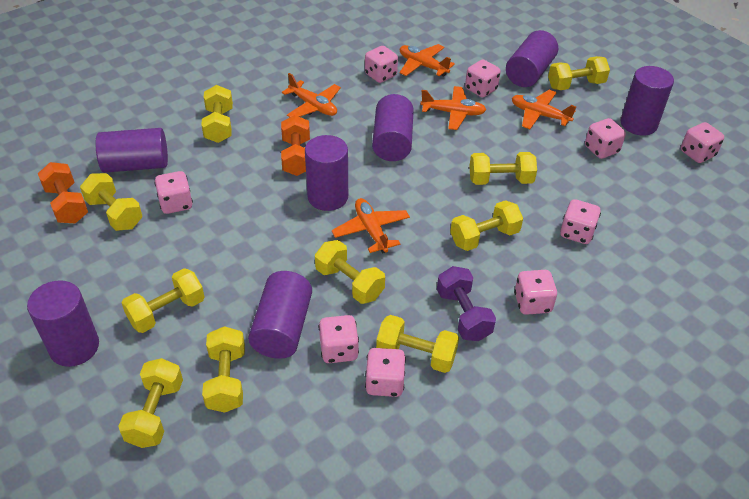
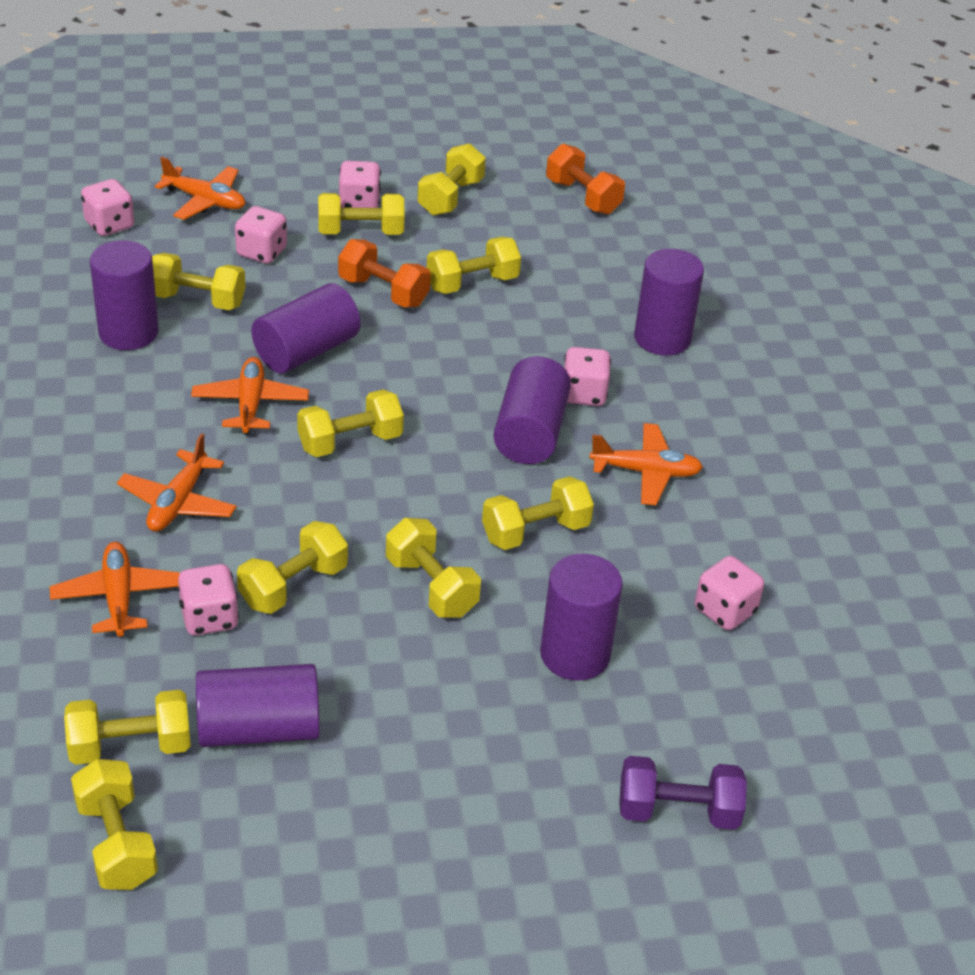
pink dice: [154,171,193,214] [319,315,359,363] [365,46,398,83] [365,348,406,397] [465,60,501,97] [514,270,557,315] [560,199,601,244] [585,118,626,159] [681,122,724,163] = 9 -> [81,179,134,236] [178,564,239,635] [235,206,287,264] [339,161,381,208] [564,347,611,406] [695,556,764,630] = 6
purple cylinder: [27,280,99,367] [95,128,168,173] [248,271,312,359] [305,135,348,211] [372,94,414,161] [506,30,558,87] [620,66,674,136] = 7 -> [90,240,159,350] [196,664,320,747] [252,283,360,373] [493,356,571,464] [540,554,623,681] [634,249,704,355] = 6

